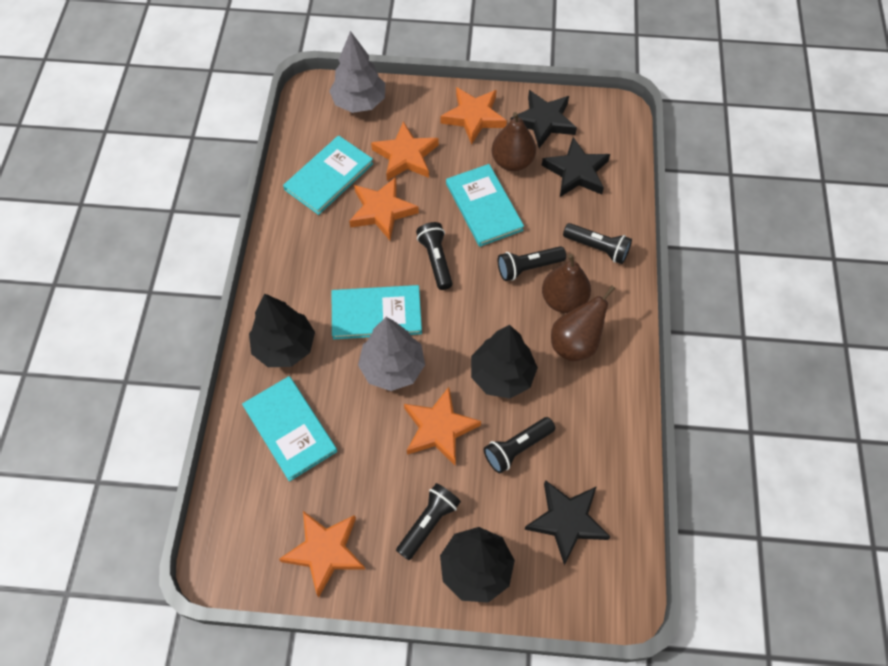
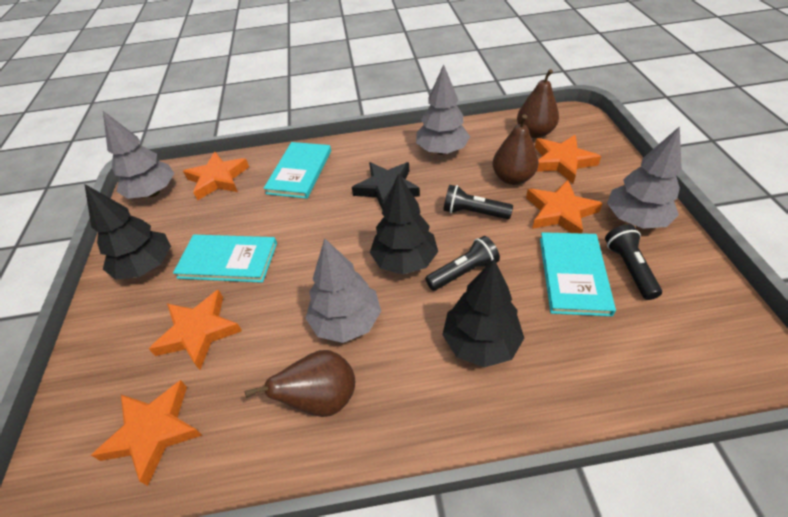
black flashlight: [396,483,461,560] [416,222,453,290] [484,417,555,473] [498,246,566,281] [563,223,632,264] = 5 -> [425,236,500,291] [443,185,513,219] [605,224,662,300] = 3
black star: [510,90,577,148] [524,480,610,565] [542,137,610,197] = 3 -> [352,162,420,210] = 1
grey tree: [329,31,385,113] [358,317,425,391] = 2 -> [103,111,174,199] [306,238,381,343] [416,64,470,155] [607,126,682,229] = 4
turquoise book: [242,376,337,482] [283,135,373,215] [332,285,422,339] [446,164,524,247] = 4 -> [173,235,277,283] [263,142,331,199] [540,232,616,316] = 3

